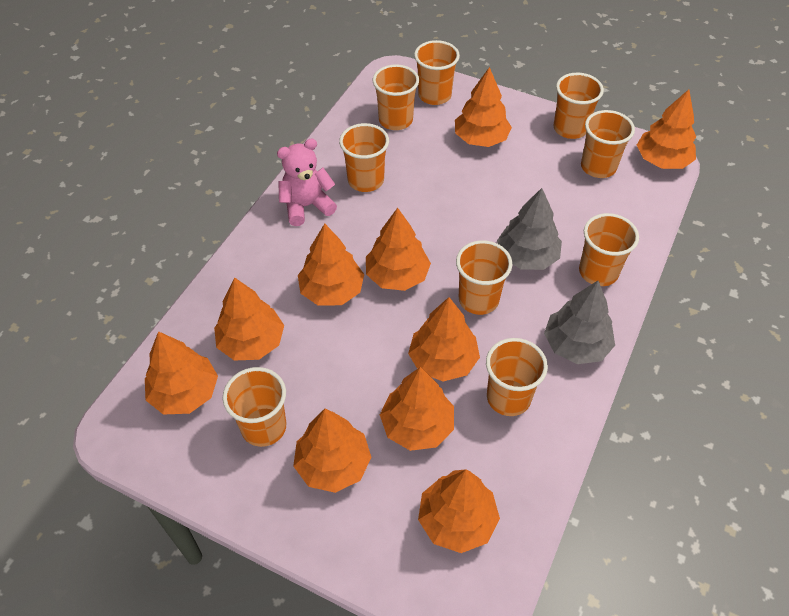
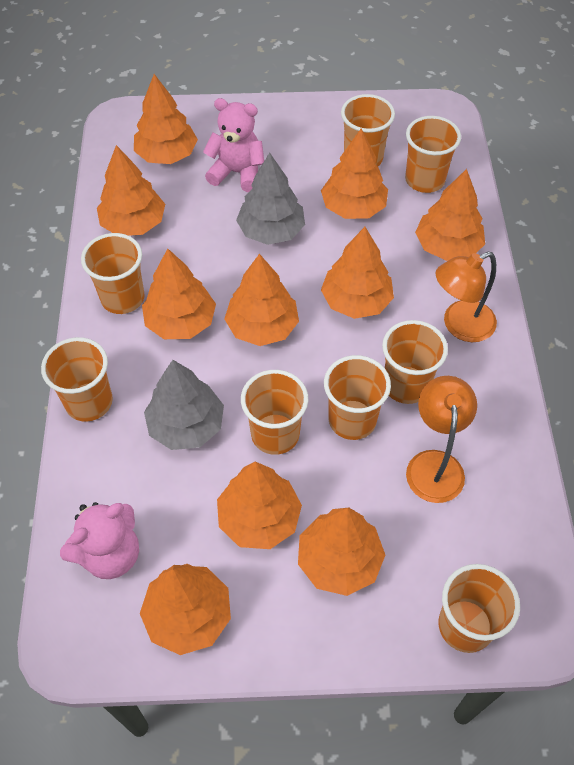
orange cup: [223,367,286,447] [339,123,389,192] [373,64,419,130] [414,40,460,105] [456,240,512,315] [486,338,548,416] [554,73,604,139] [579,213,639,286] [581,110,635,178] = 9 -> [41,337,113,422] [81,233,145,314] [241,370,308,455] [324,355,391,440] [341,94,395,166] [382,320,448,404] [405,116,461,193] [438,564,520,653] = 8
orange lamp: none = 0 -> [406,376,477,503] [435,252,497,342] = 2
pink teddy bear: [277,138,337,226] = 1 -> [60,502,139,579] [203,98,264,192] = 2

